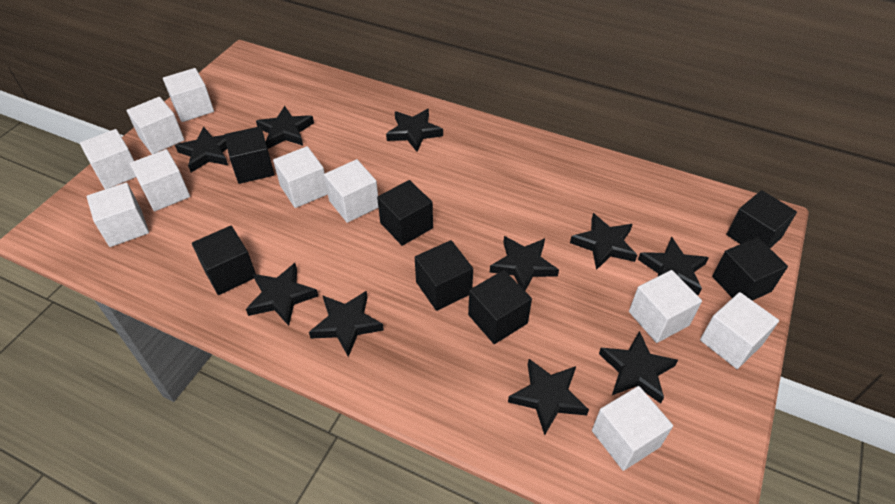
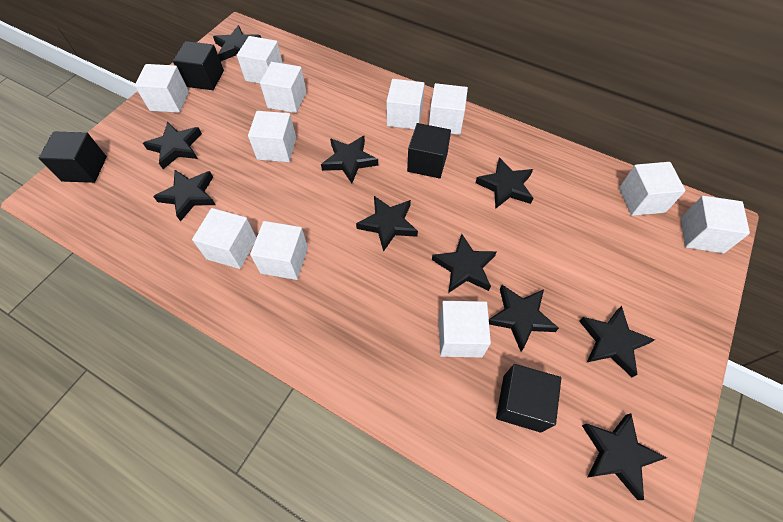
black cube: [192,226,256,295] [225,126,274,184] [377,180,433,246] [415,240,473,311] [468,270,532,344] [712,237,788,301] [726,190,797,248] = 7 -> [39,131,107,183] [173,41,224,90] [407,123,451,179] [496,364,561,433] = 4
white cube: [80,129,136,189] [87,182,149,247] [127,97,184,154] [130,149,190,211] [163,68,214,122] [273,146,328,208] [324,159,378,223] [592,386,673,471] [629,270,702,343] [700,292,779,369] = 10 -> [134,64,189,113] [192,208,257,269] [237,36,283,84] [248,111,296,162] [250,221,308,280] [260,62,306,113] [386,79,425,130] [429,83,468,135] [439,301,491,357] [619,162,686,216] [681,196,750,253] = 11

